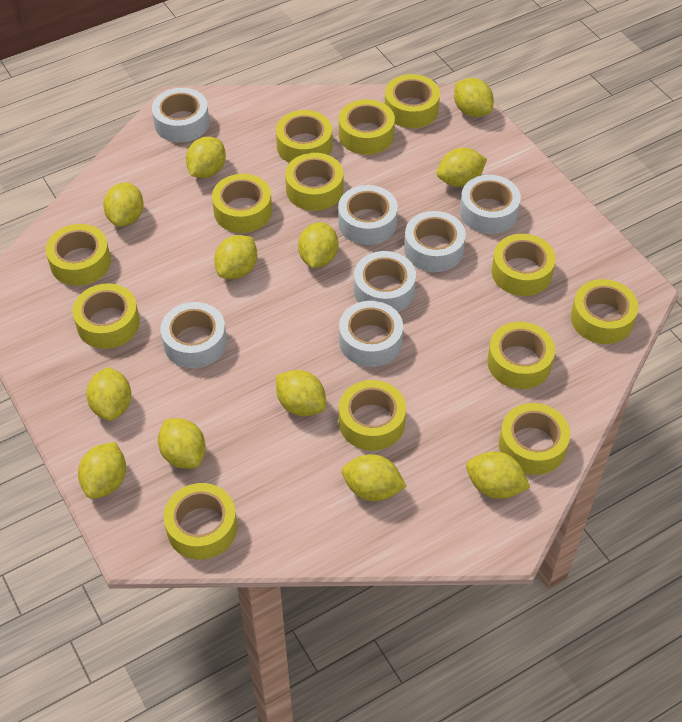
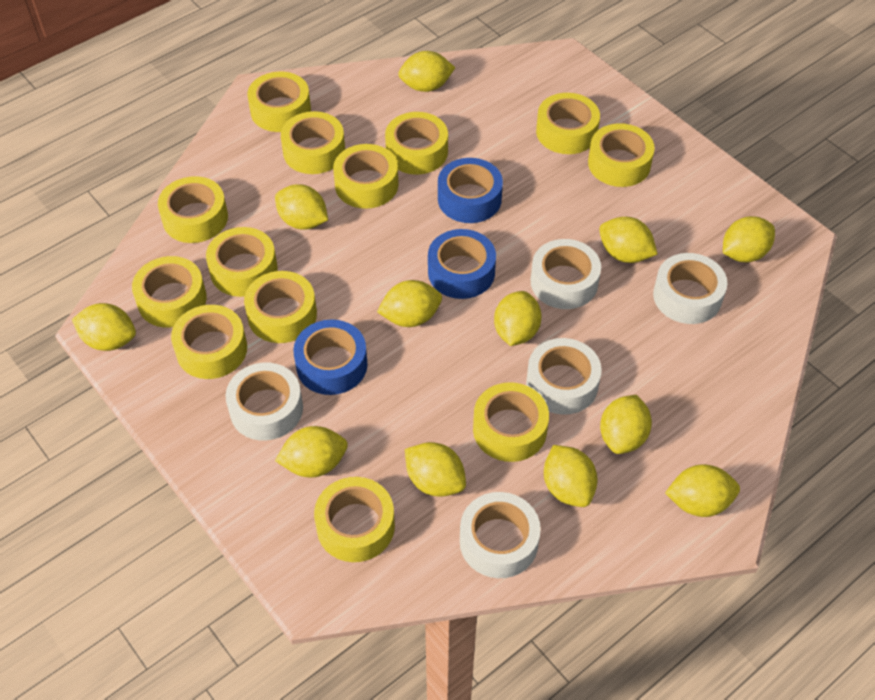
blue tape: none = 0 -> [293,320,368,395] [428,229,496,299] [438,158,503,223] = 3
white tape: [152,88,209,142] [161,302,227,368] [338,185,398,245] [339,301,403,367] [354,251,416,312] [404,211,466,272] [460,175,521,234] = 7 -> [226,362,303,441] [460,492,541,578] [526,338,602,415] [531,239,601,309] [653,253,728,324] = 5

